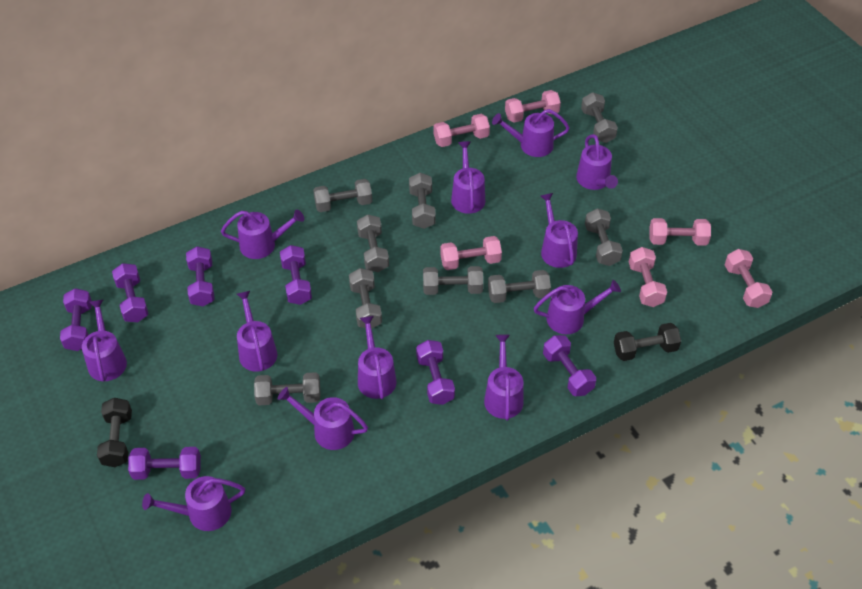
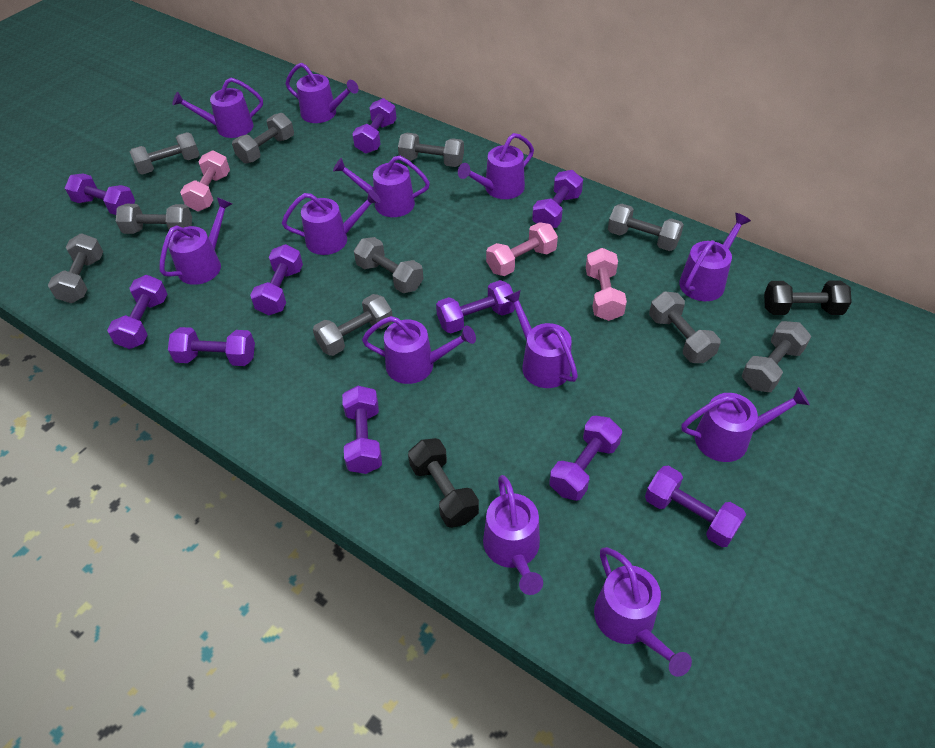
grey dumbbell: [254,372,320,405] [313,179,372,212] [349,268,382,329] [357,214,389,272] [409,173,436,229] [423,266,483,295] [488,270,551,303] [581,92,618,143] [585,208,623,266] = 9 -> [48,233,103,303] [116,204,192,234] [129,132,200,175] [232,113,294,163] [313,294,393,356] [354,237,424,293] [398,133,464,167] [608,204,684,251] [649,291,720,363] [742,321,811,392] = 10
pink dumbbell: [434,114,490,147] [440,236,502,270] [505,90,561,122] [629,247,667,307] [649,218,711,246] [725,249,772,308] = 6 -> [180,151,230,211] [486,222,558,276] [586,248,627,321] = 3
purple dumbbell: [60,288,92,351] [112,263,148,322] [128,447,201,480] [186,246,215,306] [280,245,312,305] [416,340,455,405] [543,335,596,396] = 7 -> [65,173,135,215] [107,275,167,349] [168,327,255,366] [250,244,303,315] [342,386,382,474] [352,98,396,154] [436,280,515,333] [532,170,583,228] [549,416,622,501] [645,466,746,547] = 10

